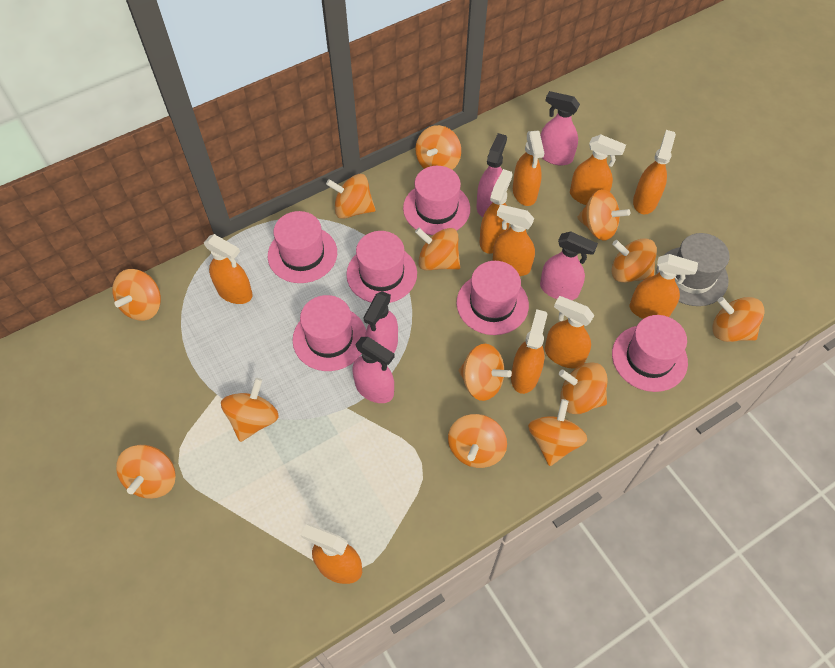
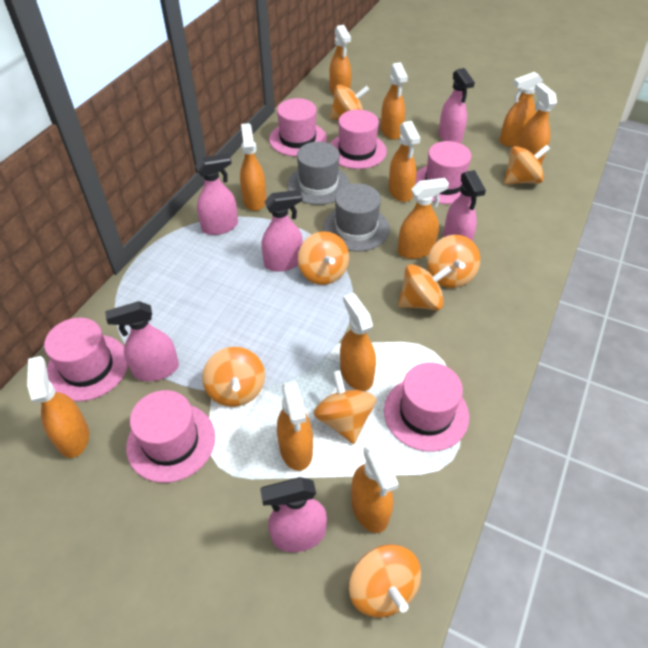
grey hat: [656,233,730,306] = 1 -> [287,142,350,205] [323,183,390,252] = 2
orange spinning top: [112,269,161,321] [116,445,176,499] [221,378,279,442] [326,174,376,219] [415,125,461,170] [415,228,460,270] [448,414,507,468] [459,344,512,401] [528,399,587,466] [559,362,608,414] [577,189,630,241] [612,238,657,283] [713,297,765,342] = 13 -> [202,347,265,407] [298,231,349,285] [314,370,376,444] [330,85,369,119] [349,544,421,618] [398,264,452,310] [428,235,480,288] [504,145,550,185] = 8
orange spray bottle: [204,234,253,304] [301,524,362,584] [480,169,513,254] [493,205,535,276] [511,309,548,394] [513,131,544,206] [545,296,594,368] [570,134,626,205] [629,254,698,319] [633,130,676,214] = 10 -> [27,356,89,458] [240,123,266,211] [277,381,313,471] [329,25,351,95] [340,293,376,391] [351,443,399,533] [381,62,408,140] [388,121,421,202] [398,178,449,259] [500,72,543,147] [518,83,557,164] = 11
pink spray bottle: [352,337,395,403] [364,291,398,353] [476,133,507,217] [540,91,580,165] [540,231,598,300] = 5 -> [105,301,179,381] [196,154,238,235] [260,477,327,552] [261,190,303,272] [439,68,475,144] [443,170,486,241] = 6

